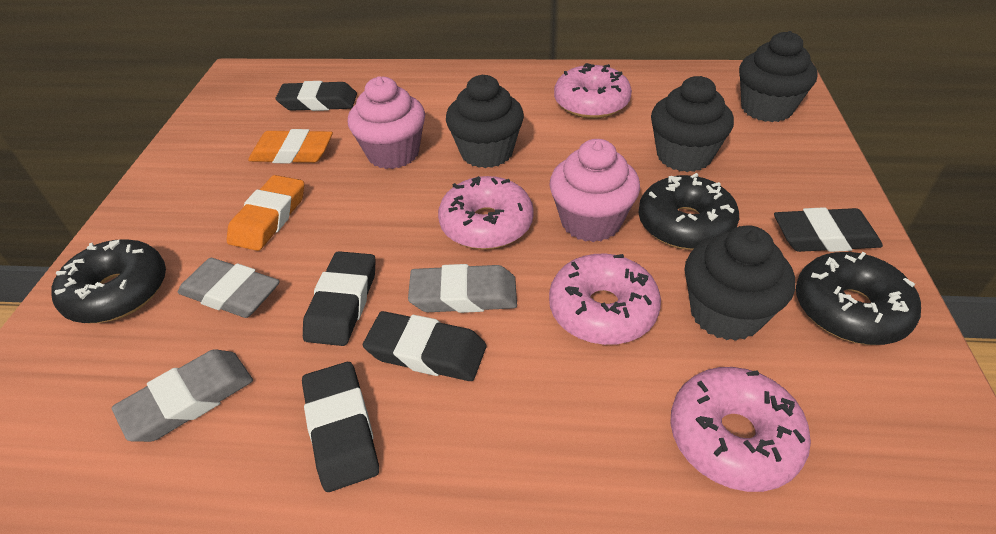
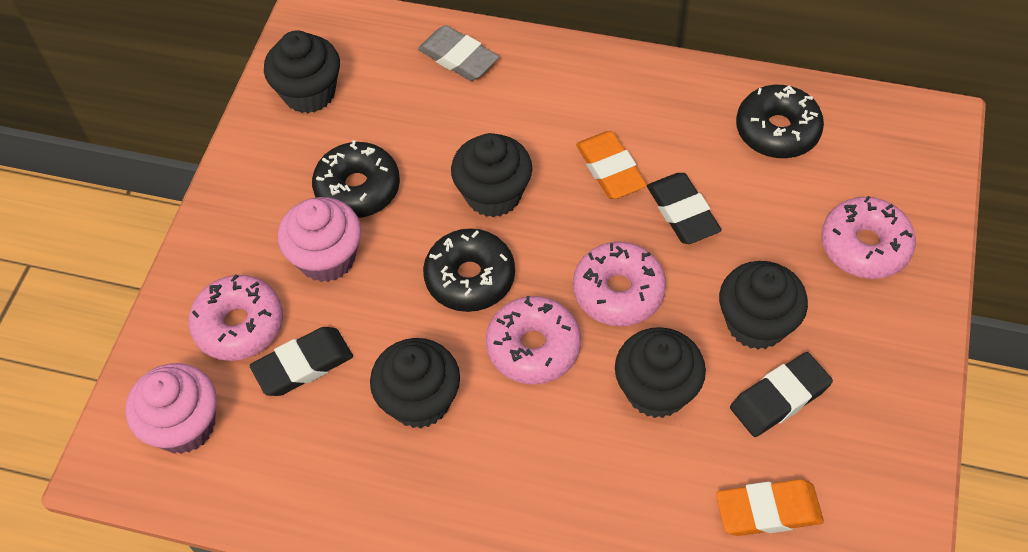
black cupcake: [446,75,524,168] [651,76,734,172] [684,225,795,341] [739,31,818,122] = 4 -> [264,30,340,113] [370,338,460,428] [451,133,532,217] [615,327,706,418] [719,261,808,349] = 5
black eraser: [276,81,357,111] [302,362,379,492] [303,251,376,346] [363,311,486,381] [774,207,883,252] = 5 -> [250,327,353,396] [647,173,722,244] [730,352,833,437] = 3
grey eraser: [112,349,253,442] [178,258,280,318] [408,264,517,313] = 3 -> [418,25,499,81] = 1

